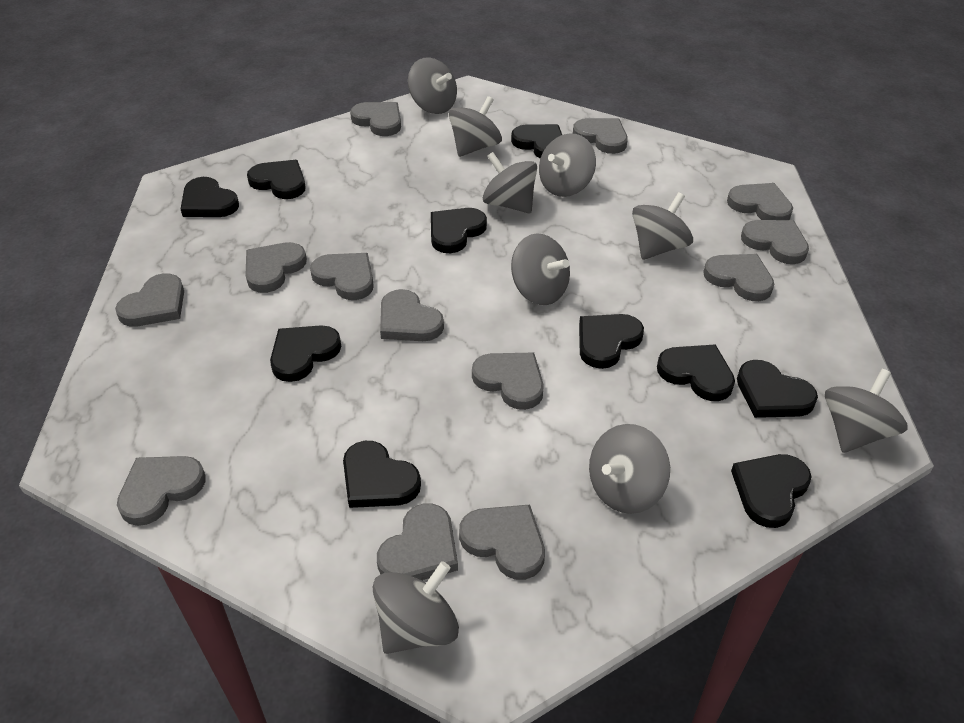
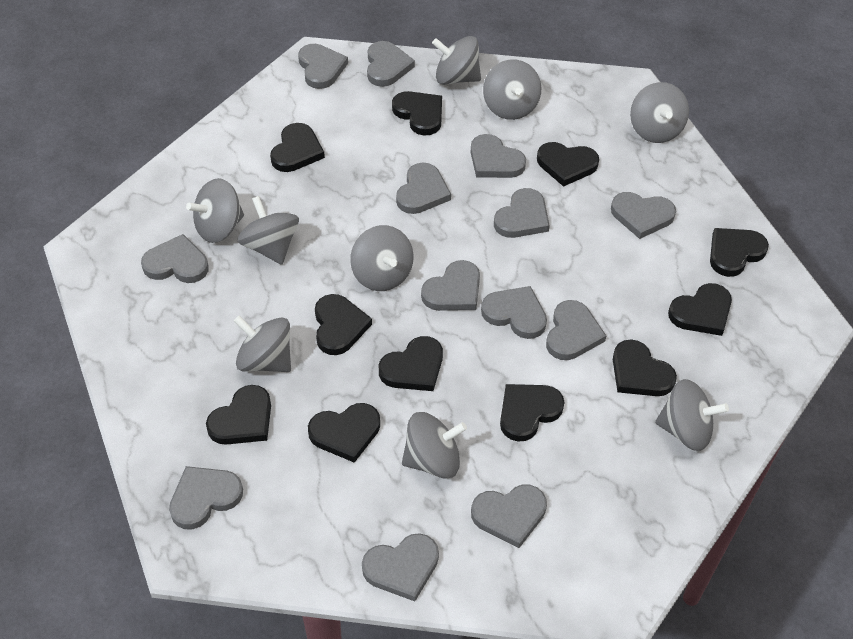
black heart: [181,177,239,217] [247,160,306,199] [270,325,341,382] [343,441,421,508] [431,208,487,253] [511,124,562,158] [579,314,644,369] [657,344,735,401] [731,454,812,528] [737,360,818,418] = 10 -> [206,385,271,445] [270,123,325,172] [308,403,380,463] [315,294,372,355] [379,336,443,391] [392,91,442,136] [500,384,565,441] [537,142,599,187] [613,339,677,396] [668,283,732,336] [710,228,769,277] = 11

